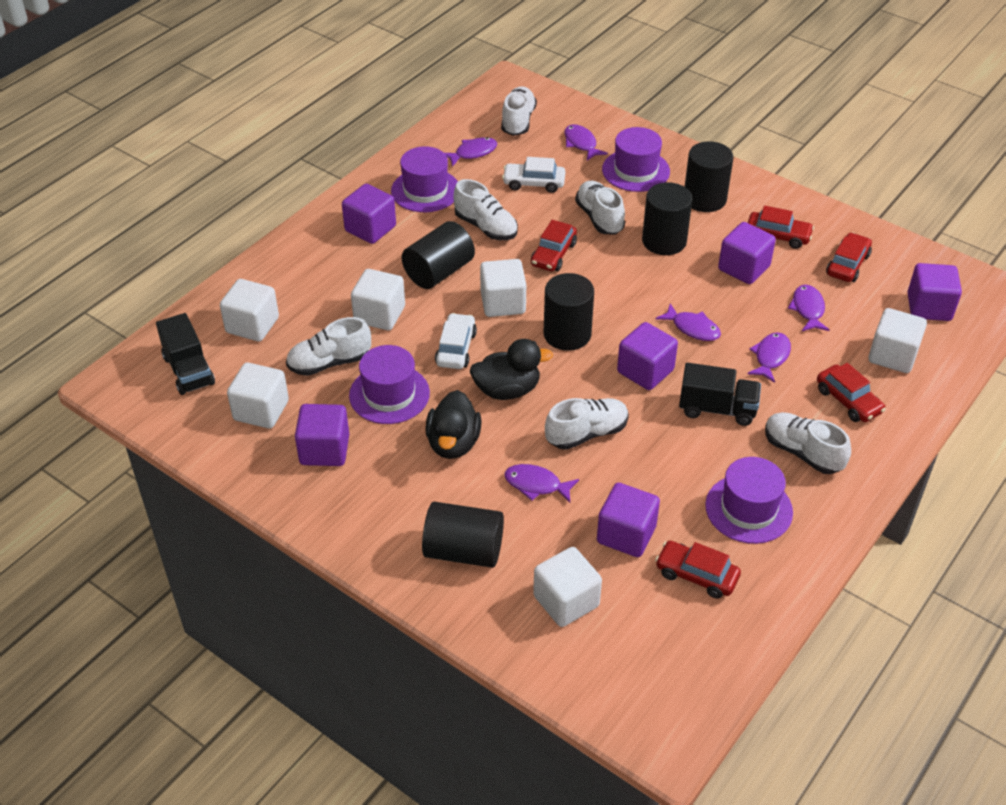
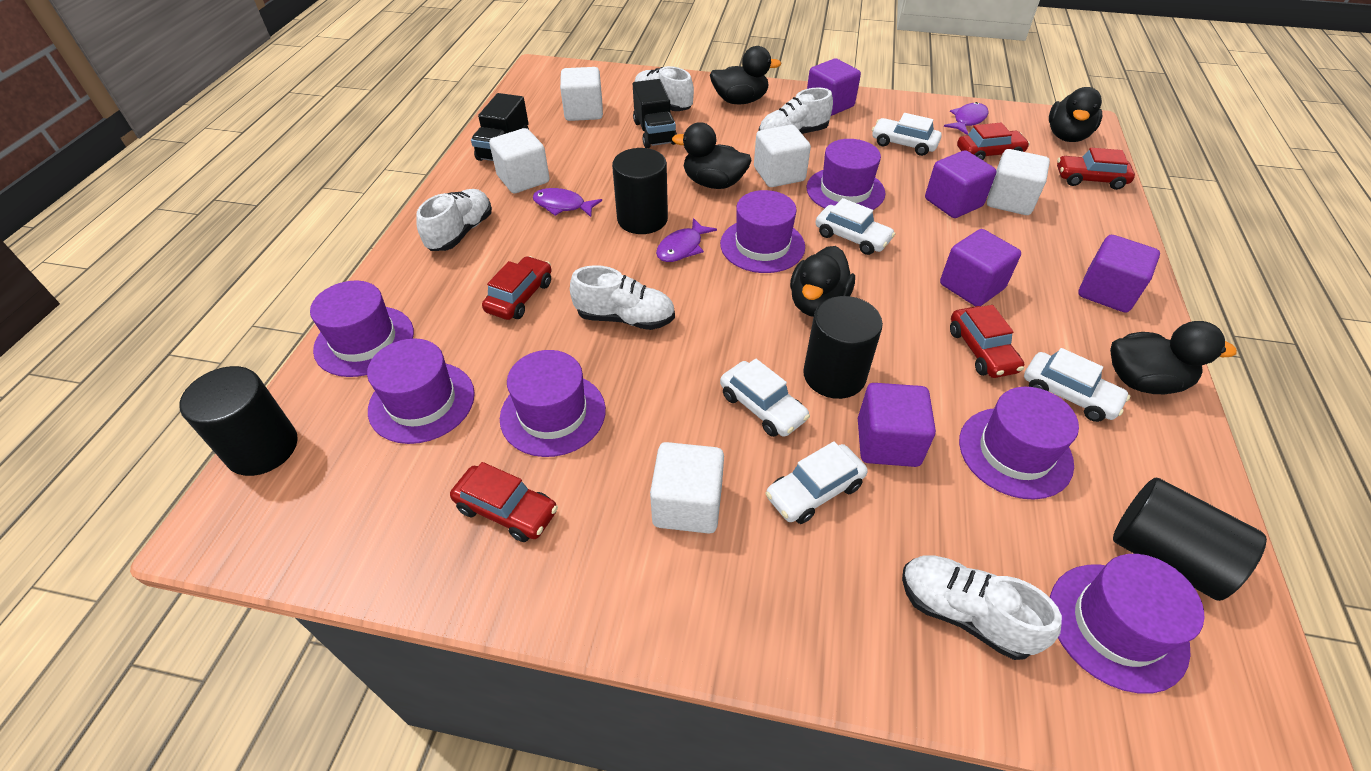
black cylinder: [402,221,475,289] [422,502,504,568] [543,273,594,351] [642,182,693,255] [685,141,733,212] = 5 -> [180,366,298,476] [612,148,668,234] [803,296,883,399] [1113,478,1267,601] = 4
black duck: [425,390,482,459] [470,339,553,400] = 2 -> [672,122,752,189] [710,46,781,104] [790,246,855,317] [1049,87,1102,142] [1110,321,1237,394] = 5
purple cube: [295,404,349,466] [342,184,396,244] [597,483,660,557] [617,322,678,390] [718,222,776,284] [907,263,962,321] = 6 -> [807,59,861,116] [858,383,936,467] [925,150,996,218] [940,229,1021,306] [1078,235,1160,313] = 5
purple fish: [445,137,497,167] [504,464,579,503] [564,124,608,161] [656,303,721,341] [748,332,791,383] [788,285,829,331] = 6 -> [533,188,602,217] [656,218,717,262] [944,102,989,135] = 3
purple hat: [349,345,430,424] [391,146,458,212] [602,127,670,192] [705,457,793,544] = 4 -> [310,281,414,377] [367,338,475,444] [500,350,606,457] [720,190,805,273] [807,139,886,210] [959,387,1079,500] [1050,554,1205,694] = 7
white car: [435,313,477,369] [502,157,565,193] = 2 -> [720,359,810,437] [765,442,868,524] [815,198,895,255] [872,113,942,156] [1024,348,1130,422] = 5
white cube: [220,279,279,341] [227,363,289,429] [351,269,405,330] [480,259,526,317] [533,547,602,627] [868,308,927,373] = 6 -> [489,128,550,193] [560,67,603,121] [650,442,724,533] [754,125,811,187] [987,149,1050,215] = 5
white shoe: [286,317,371,376] [453,179,518,240] [501,86,537,136] [545,398,629,450] [575,181,625,234] [765,412,851,474] = 6 -> [416,189,492,251] [570,265,675,330] [635,66,694,111] [759,87,833,134] [902,555,1062,660] = 5

